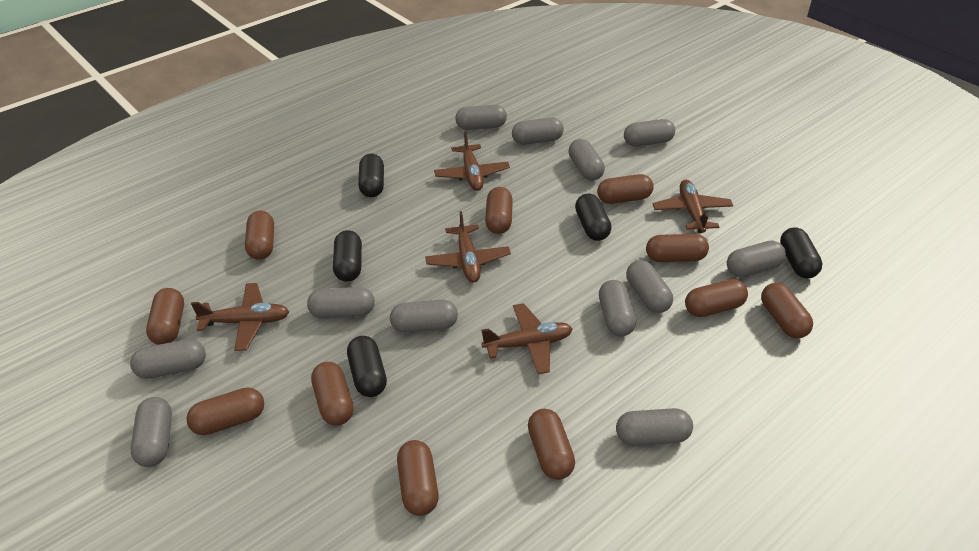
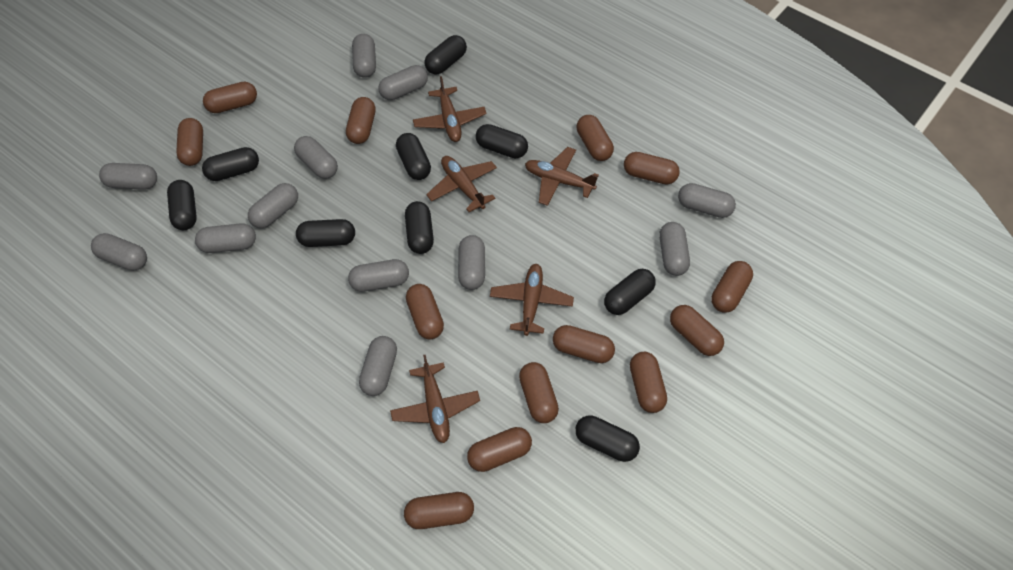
black capsule: [333,230,362,282] [347,336,387,397] [358,153,384,197] [575,193,612,241] [780,227,823,278] = 5 -> [167,180,197,230] [202,147,259,181] [296,219,355,247] [396,133,431,180] [405,201,434,254] [425,35,467,74] [476,124,528,158] [575,415,640,462] [604,269,656,315] = 9
brown capsule: [146,288,184,345] [186,387,264,435] [245,211,274,260] [311,362,353,426] [397,440,439,516] [485,187,513,234] [528,409,575,480] [597,174,654,204] [646,234,709,262] [685,279,748,317] [761,283,813,338] = 11 -> [176,118,203,166] [203,82,257,113] [346,97,376,144] [404,492,474,529] [406,284,444,339] [467,427,532,472] [519,362,559,423] [553,325,615,363] [576,115,614,161] [624,152,680,185] [630,352,667,413] [670,305,724,356] [711,261,753,313] = 13

